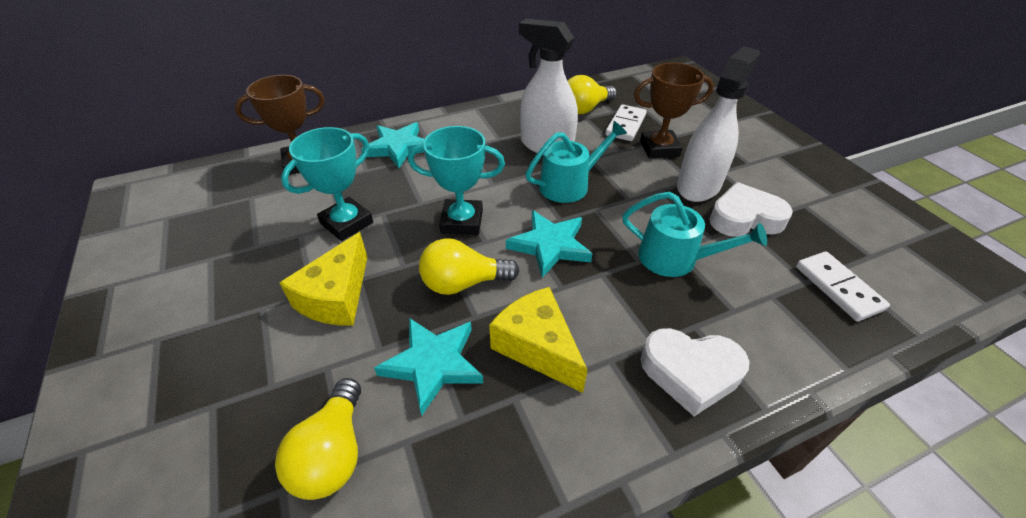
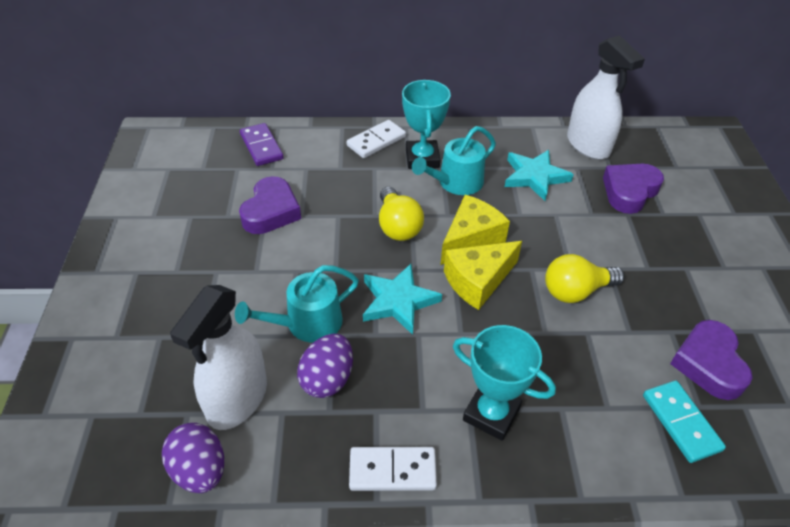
brown trophy: [235,75,325,175] [634,63,714,158] = 2 -> none = 0
purple domino: none = 0 -> [240,123,284,166] = 1
purple egg: none = 0 -> [162,423,224,493] [297,334,353,398] = 2
purple heart: none = 0 -> [239,176,301,234] [603,164,664,214] [670,320,752,400] = 3
turquoise domino: none = 0 -> [643,380,726,463] = 1
turquoise star: [361,122,424,168] [374,318,483,415] [506,210,592,278] = 3 -> [363,264,442,335] [504,150,574,201] = 2
white heart: [640,328,750,416] [709,182,793,237] = 2 -> none = 0
yellow light bulb: [275,378,361,500] [419,238,520,295] [568,75,617,114] = 3 -> [379,187,424,241] [545,254,624,303] = 2

